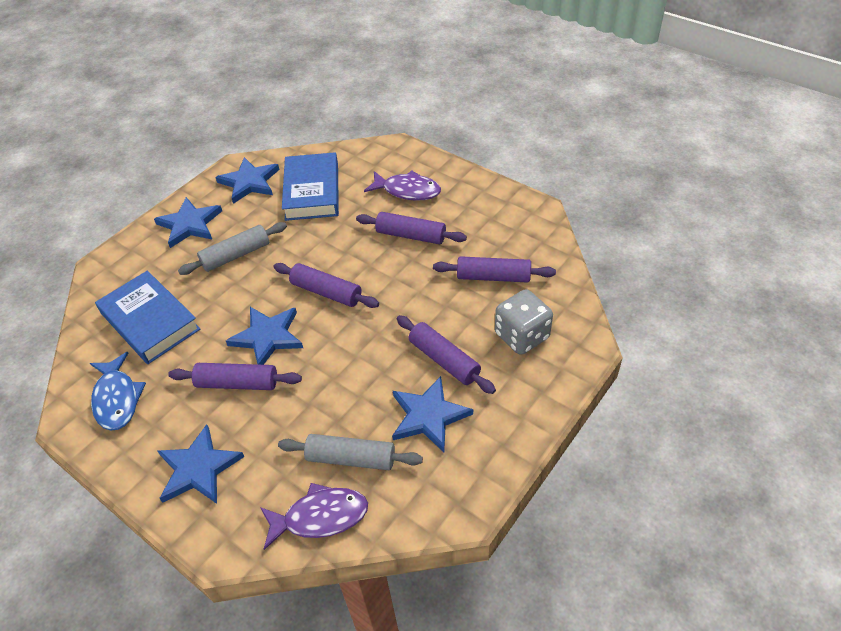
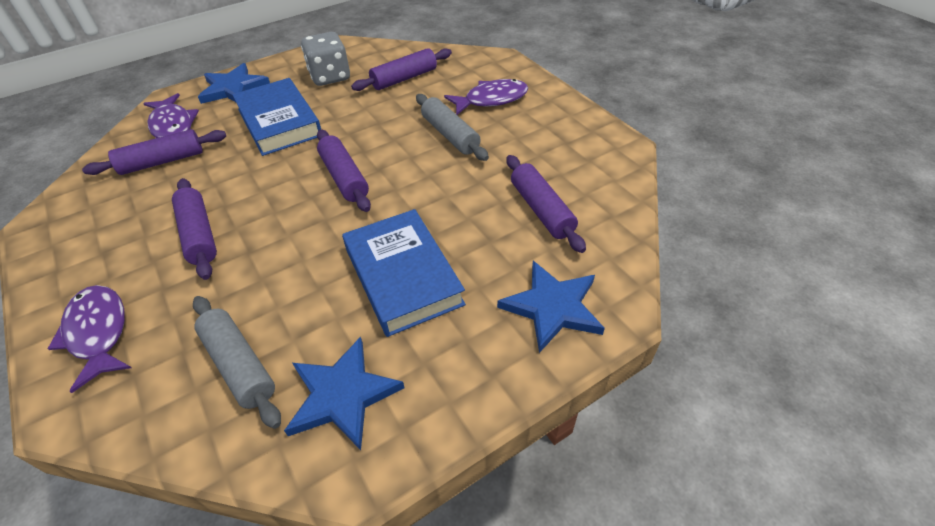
blue fish: [90,352,146,431] = 1 -> none = 0
blue star: [154,197,222,248] [158,424,244,504] [215,157,279,204] [226,307,303,365] [392,376,473,452] = 5 -> [198,63,270,104] [284,337,405,450] [497,261,605,353] = 3
purple fish: [260,483,368,550] [364,171,441,201] = 2 -> [47,285,131,393] [143,93,199,138] [444,79,528,115] = 3

